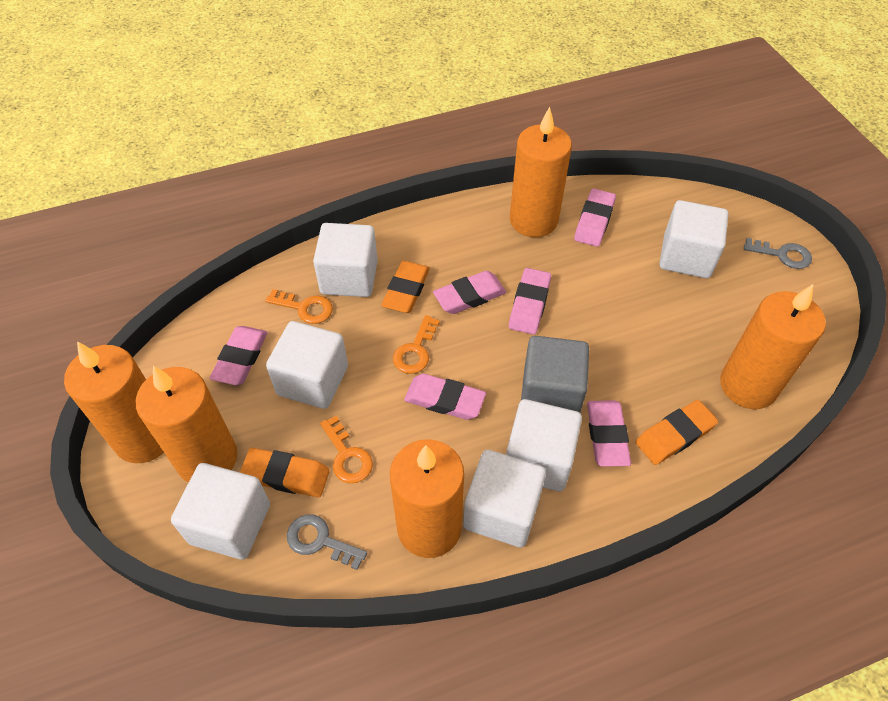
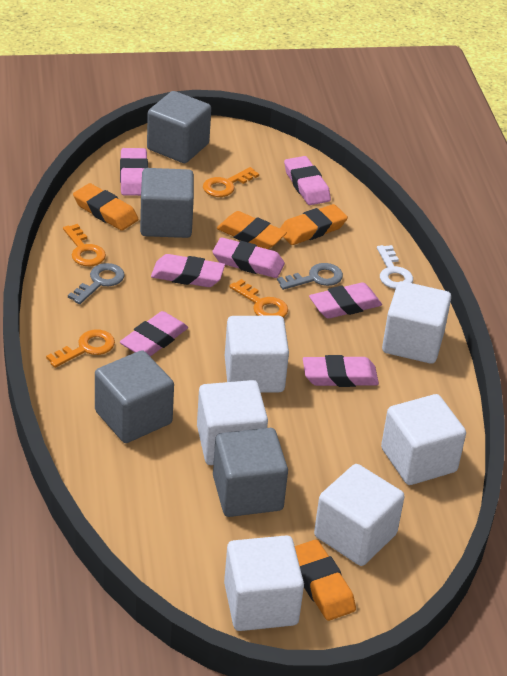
grey cube: [521,336,589,413] = 1 -> [95,350,174,443] [140,168,194,238] [147,91,211,163] [213,428,288,517] = 4
orange candle: [64,342,164,463] [136,366,238,483] [390,439,464,558] [510,107,572,237] [720,284,826,409] = 5 -> none = 0
orange eraser: [240,448,330,497] [381,261,430,313] [635,400,718,465] = 3 -> [73,183,139,231] [217,211,287,249] [280,204,348,245] [295,540,356,621] = 4
orange key: [265,289,333,324] [320,415,373,483] [393,315,440,374] = 3 -> [46,329,115,368] [63,224,106,266] [203,167,259,197] [229,279,288,318] = 4
pink eraser: [210,326,268,385] [404,374,486,420] [433,271,506,314] [509,268,551,335] [574,189,616,247] [587,400,631,467] = 6 -> [120,148,148,196] [120,311,188,357] [151,254,225,287] [212,237,285,278] [284,156,331,205] [303,355,379,387] [309,282,382,319] = 7
white key: none = 0 -> [377,245,413,289] = 1

